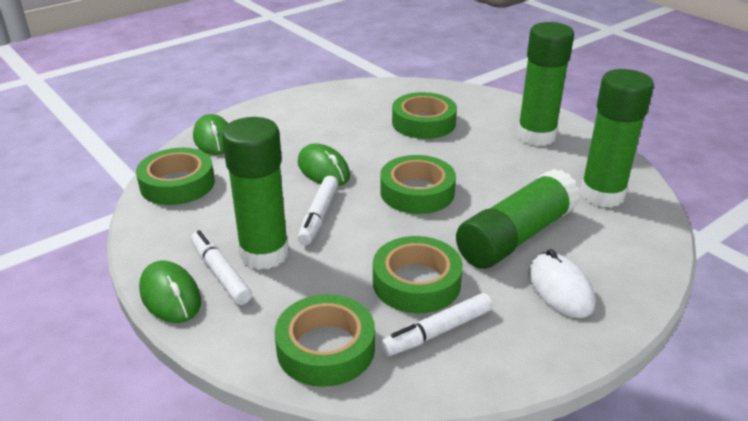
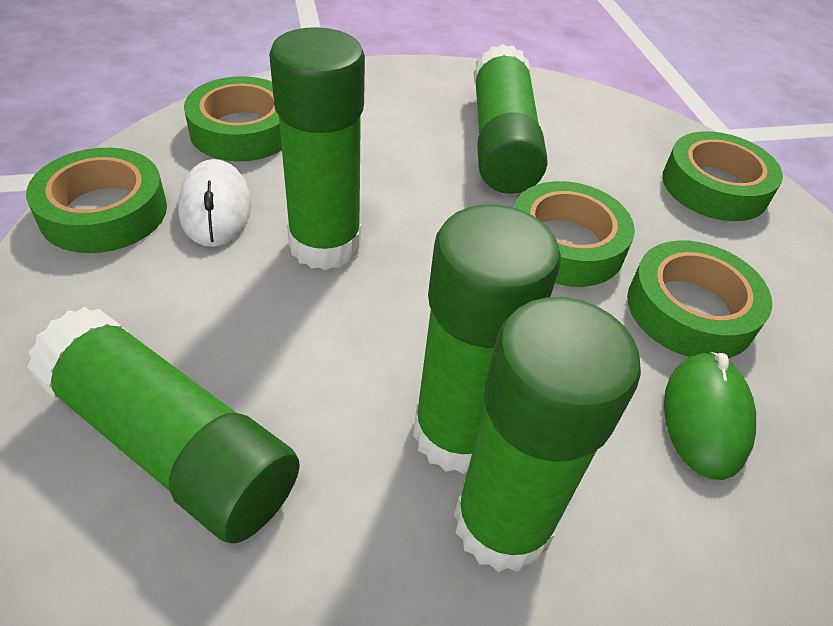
green glue stick: [222,117,289,270] [456,169,580,269] [517,22,574,146] [580,69,654,208] = 4 -> [27,307,300,543] [269,27,365,270] [413,205,561,474] [454,297,641,572] [474,44,548,194] = 5
green mouse: [139,261,201,323] [193,114,228,155] [298,144,350,186] = 3 -> [664,352,756,480] = 1
white marker: [191,230,252,305] [298,176,338,245] [380,293,493,356] = 3 -> none = 0

